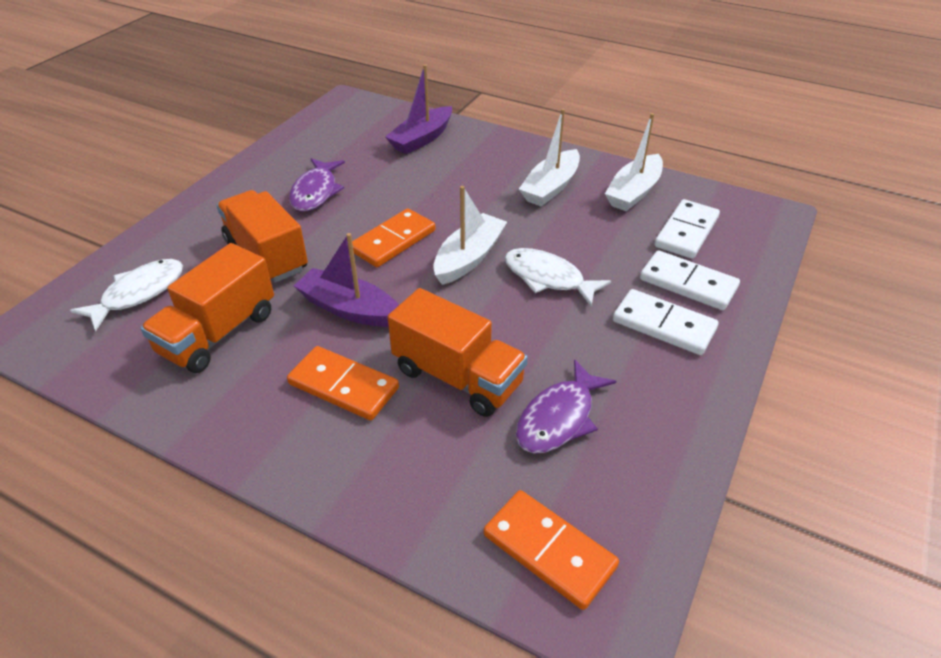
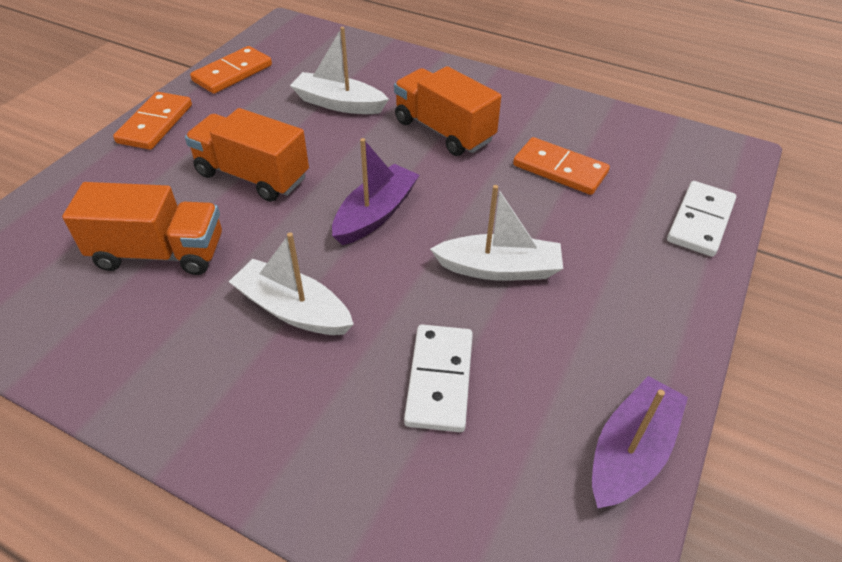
purple fish: [289,158,345,212] [516,359,616,454] = 2 -> none = 0
white domino: [613,289,719,355] [640,250,740,310] [654,199,720,259] = 3 -> [404,325,473,432] [667,181,736,257] = 2
white fish: [70,259,183,331] [505,248,611,307] = 2 -> none = 0

